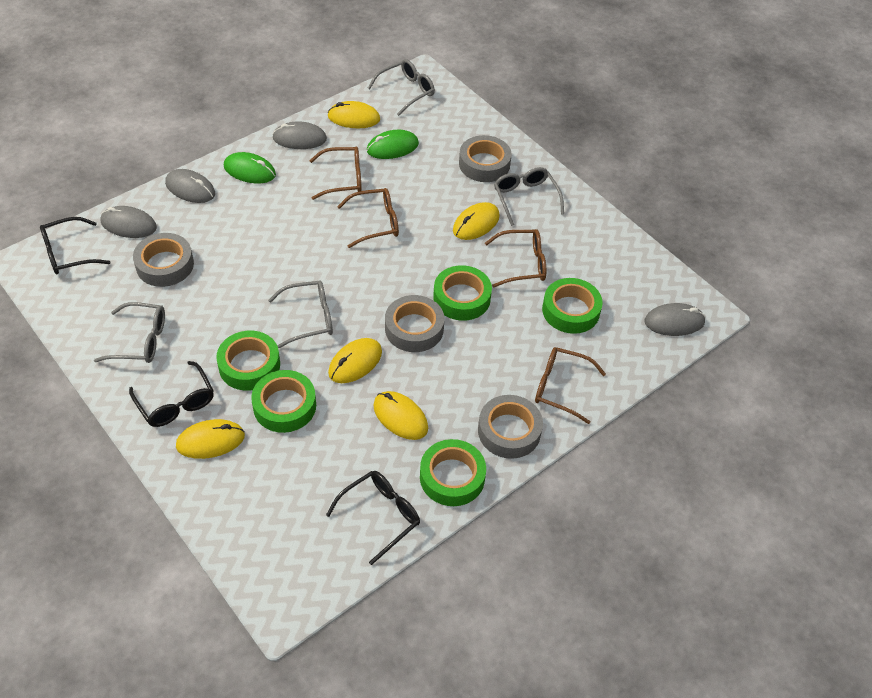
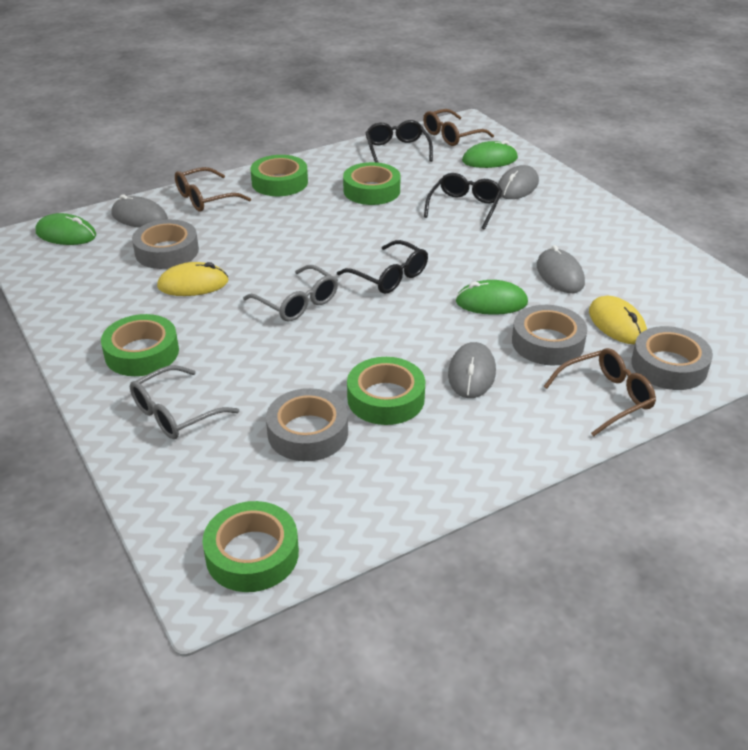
brown glasses: [310,147,362,200] [337,188,399,248] [485,229,546,288] [535,347,606,424] = 4 -> [175,167,251,212] [423,109,494,146] [544,348,656,437] = 3
green mouse: [224,152,276,183] [367,130,419,159] = 2 -> [36,213,96,245] [456,280,528,315] [462,140,518,168] = 3
grey glasses: [94,302,165,363] [268,280,333,348] [368,59,435,116] [494,167,564,226] = 4 -> [130,365,239,439] [243,265,338,322] = 2
yellow mouse: [176,419,245,459] [327,101,380,128] [328,338,382,383] [373,391,428,440] [453,202,500,240] = 5 -> [157,262,229,296] [589,296,647,344] = 2

